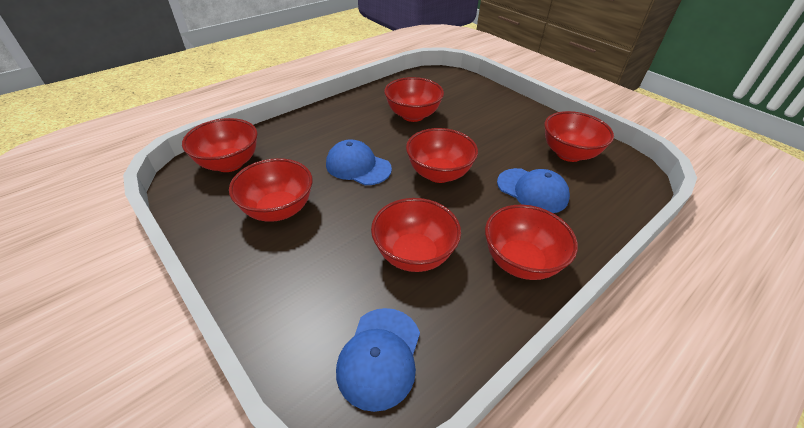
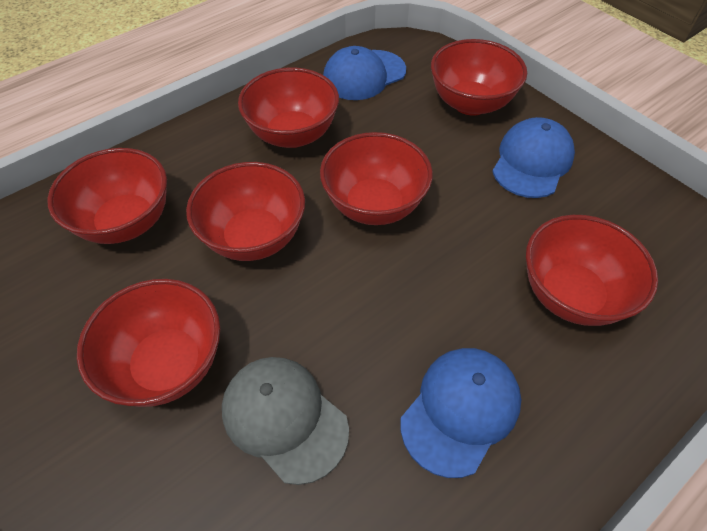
grey cap: none = 0 -> [222,357,349,485] = 1

